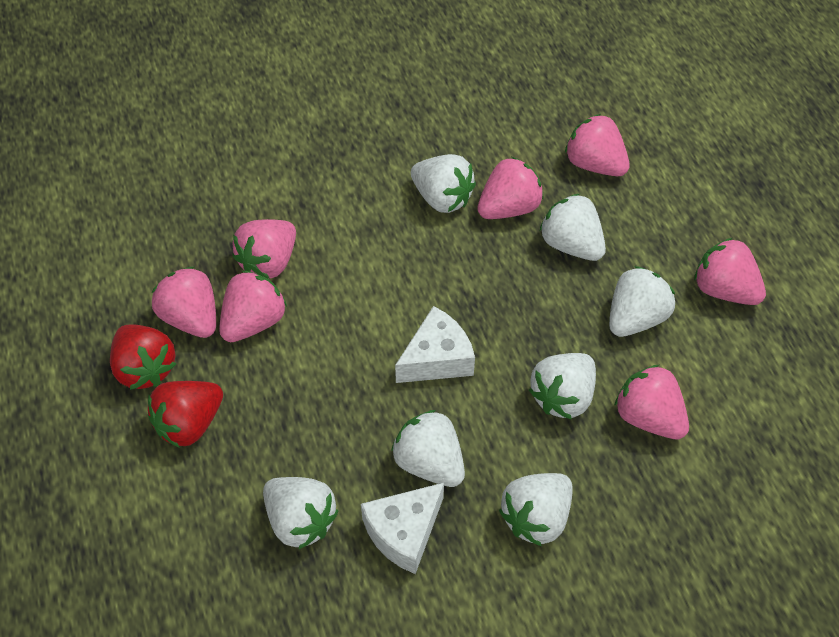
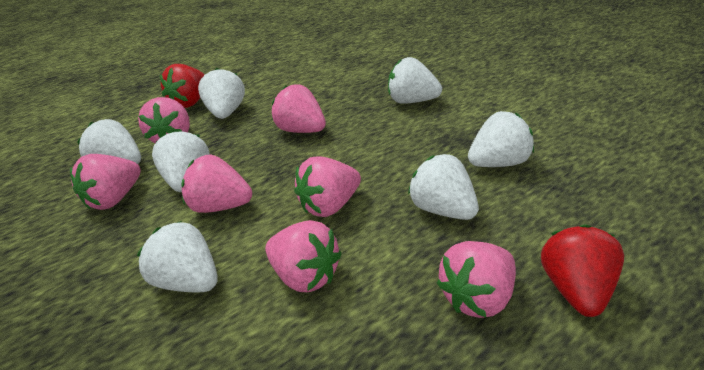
white cheese: [361,483,444,574] [395,306,475,383] = 2 -> none = 0

